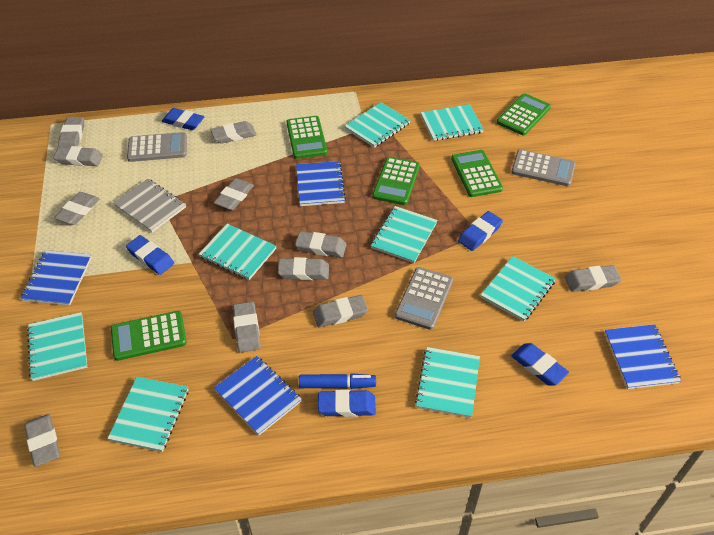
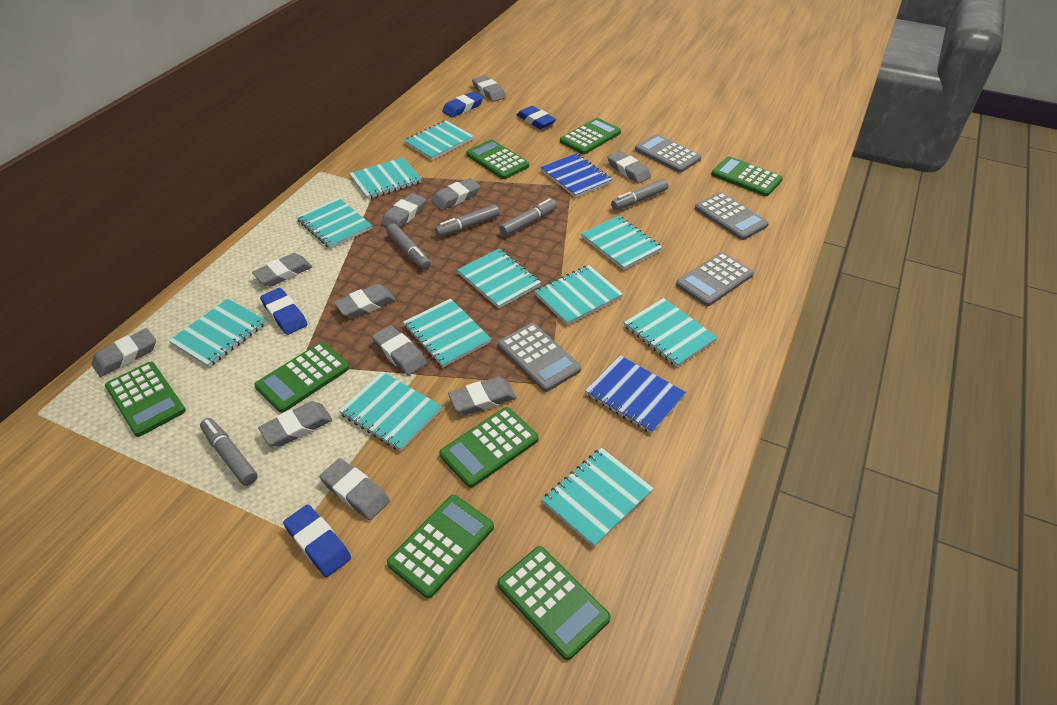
blue eraser: [126,235,174,275] [162,108,205,130] [318,389,376,417] [458,211,503,251] [511,343,569,386] = 5 -> [260,288,307,335] [283,505,351,577] [442,92,483,118] [517,106,556,129] = 4
blue marker: [299,373,376,389] = 1 -> none = 0
blue notebook: [21,250,92,306] [214,356,302,435] [296,161,346,206] [605,324,681,389] = 4 -> [541,153,612,198] [585,355,686,434] = 2
green calculator: [111,311,187,361] [286,116,328,159] [372,157,420,205] [451,150,503,197] [497,93,551,135] = 5 -> [105,362,186,437] [254,342,349,413] [387,495,494,598] [439,407,539,488] [466,139,529,179] [497,546,611,660] [560,118,621,154] [711,156,783,196] = 8
grey calculator: [127,132,187,162] [395,267,453,330] [511,149,576,186] = 3 -> [498,323,581,392] [635,134,701,173] [676,252,754,306] [695,192,769,240] = 4
grey marker: none = 0 -> [200,418,258,486] [386,224,431,270] [435,204,500,237] [499,198,557,236] [611,179,669,210] = 5
grey notebook: [113,179,186,232] = 1 -> none = 0
turquoise notebook: [27,312,87,381] [107,377,188,452] [199,224,277,280] [345,102,411,148] [371,206,438,263] [415,347,480,418] [421,104,484,141] [481,256,556,322] = 8 -> [169,299,266,368] [296,197,372,249] [339,372,442,451] [349,157,422,199] [403,298,491,368] [404,121,474,160] [457,249,541,309] [534,265,623,325] [542,448,654,547] [581,216,662,270] [624,298,718,367] = 11

